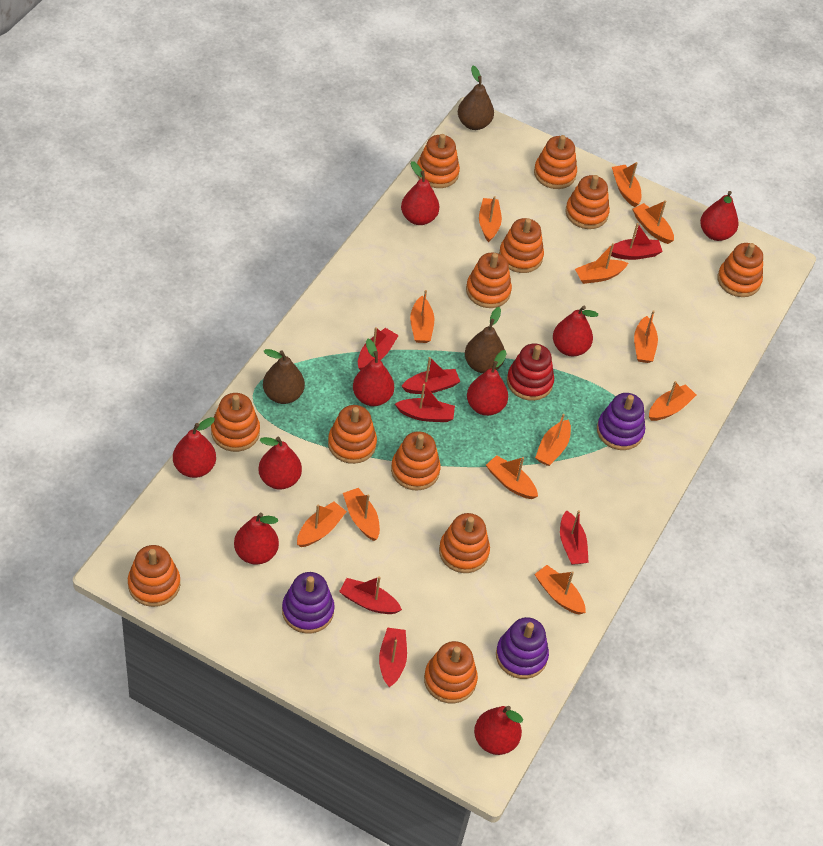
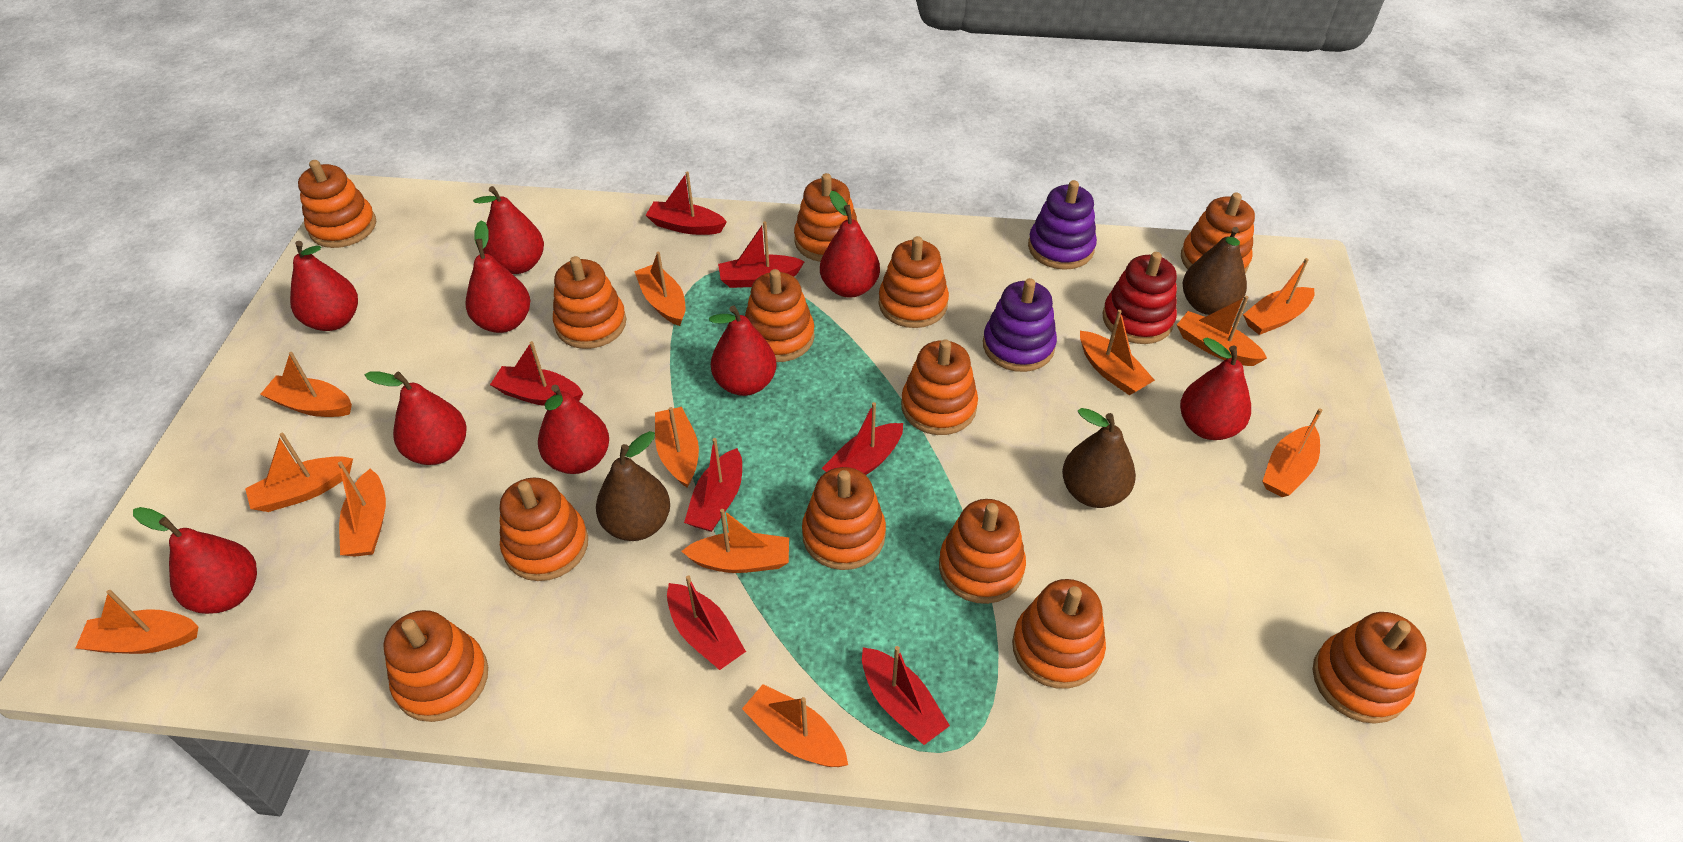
orange stacking toy: [128,545,180,607] [211,393,260,452] [328,405,377,464] [391,431,441,491] [417,134,460,188] [424,641,478,703] [439,513,490,573] [466,253,512,308] [499,218,544,273] [534,135,577,189] [565,175,610,229] [717,243,763,297] = 12 -> [298,160,376,248] [383,610,488,722] [500,478,588,581] [553,256,626,349] [745,269,815,362] [794,173,858,262] [802,467,886,570] [879,236,949,328] [901,339,978,435] [939,499,1026,604] [1012,579,1106,689] [1181,192,1255,273] [1313,612,1427,724] = 13
purple stacking toy: [282,572,335,634] [496,617,549,679] [597,393,645,450] = 3 -> [983,278,1057,372] [1028,180,1097,270] = 2

